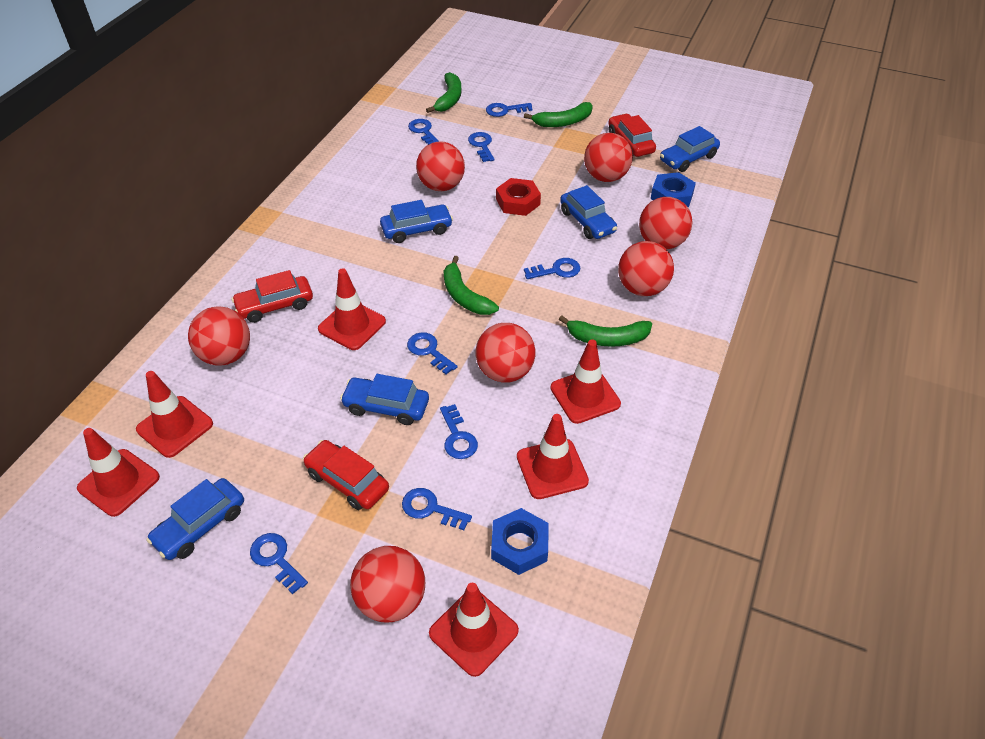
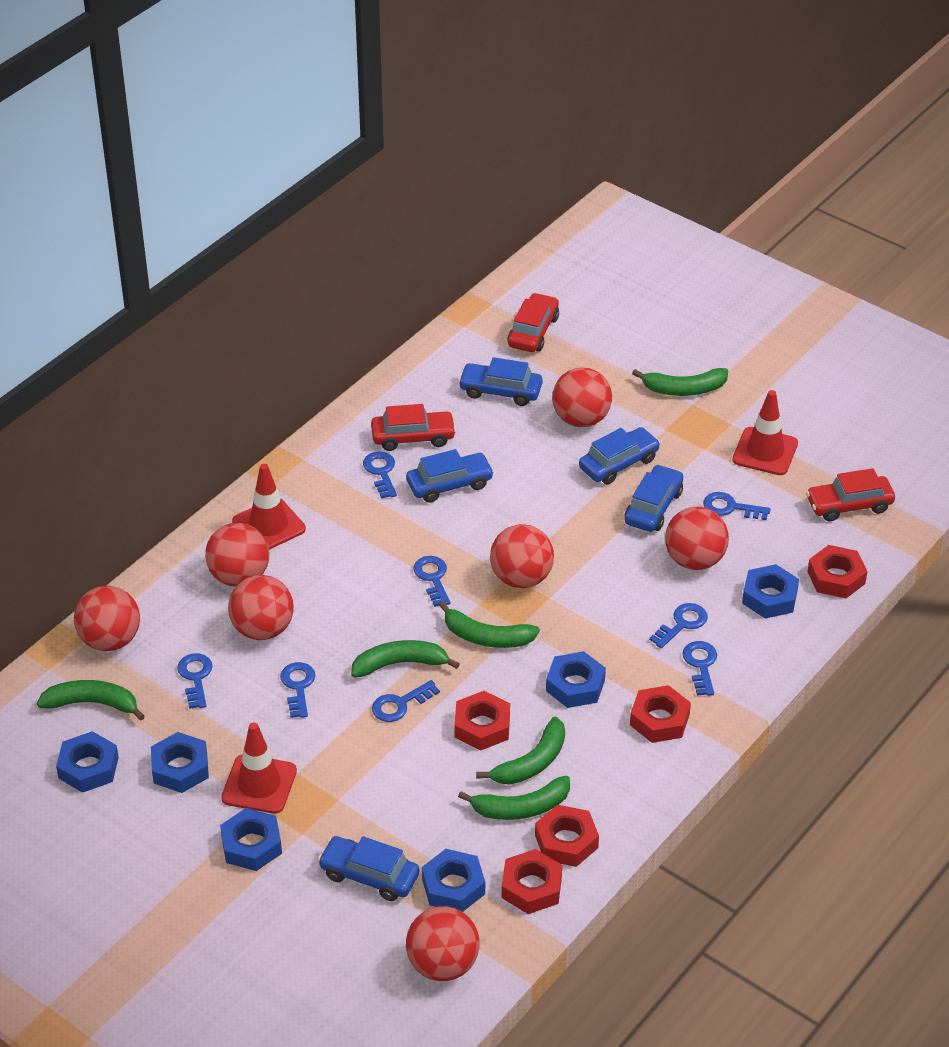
blue nut: [491,508,549,575] [651,172,696,207] = 2 -> [56,731,119,793] [151,732,209,793] [220,808,282,871] [422,849,485,912] [546,651,606,708] [742,564,799,619] = 6
green banana: [426,72,461,113] [444,256,499,315] [524,102,593,127] [559,315,652,347] = 4 -> [37,680,145,720] [351,640,460,678] [439,601,540,648] [458,776,570,820] [476,717,565,785] [632,368,728,396] = 6
red nut: [496,178,541,216] = 1 -> [454,691,510,750] [501,849,562,914] [535,805,599,867] [630,685,691,743] [807,545,867,598] = 5
red traffic cone: [77,428,160,517] [136,371,213,458] [318,268,386,350] [429,583,519,677] [517,414,589,499] [550,340,621,424] = 6 -> [221,723,297,814] [232,464,306,550] [732,390,798,475] = 3

